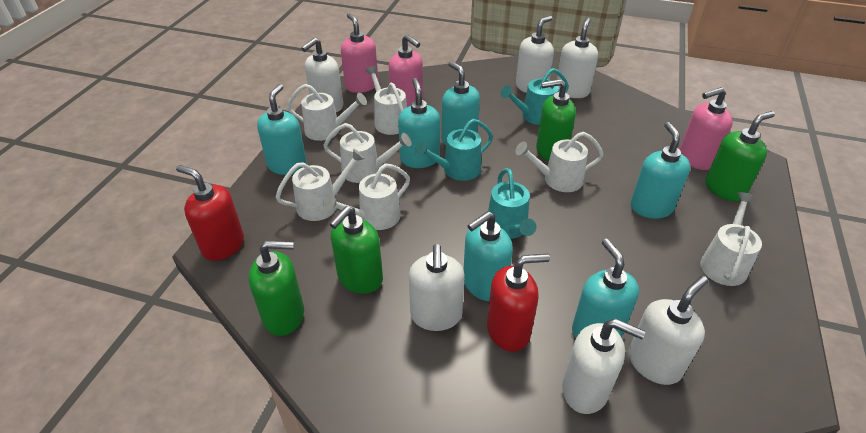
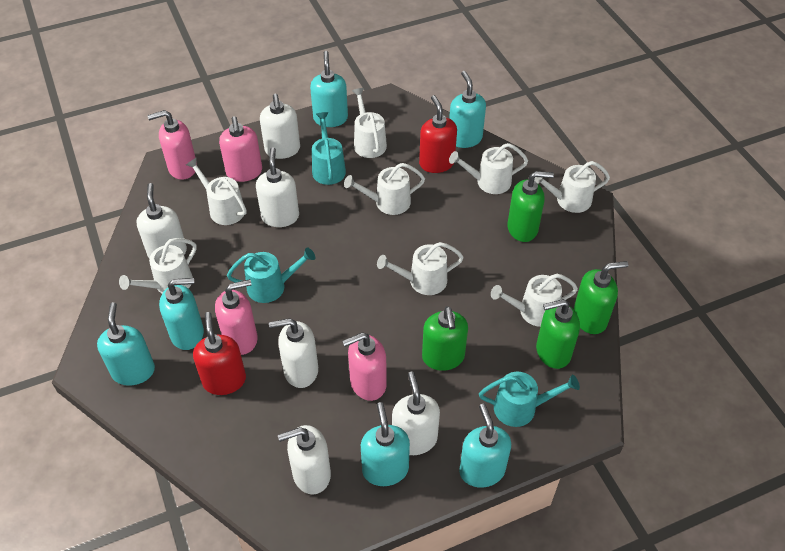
pink soap dispenser: [341,13,378,93] [389,34,423,107] [679,87,733,170] = 3 -> [147,110,197,180] [215,279,258,355] [219,116,262,182] [342,332,387,401] = 4
white watering can: [276,149,365,221] [287,84,367,141] [323,123,412,183] [323,164,410,230] [365,66,407,135] [515,132,604,192] [700,192,762,286] = 7 -> [119,238,197,293] [186,158,247,225] [344,163,425,215] [352,88,387,158] [377,242,464,295] [449,143,528,194] [491,274,578,327] [534,161,610,213] = 8

